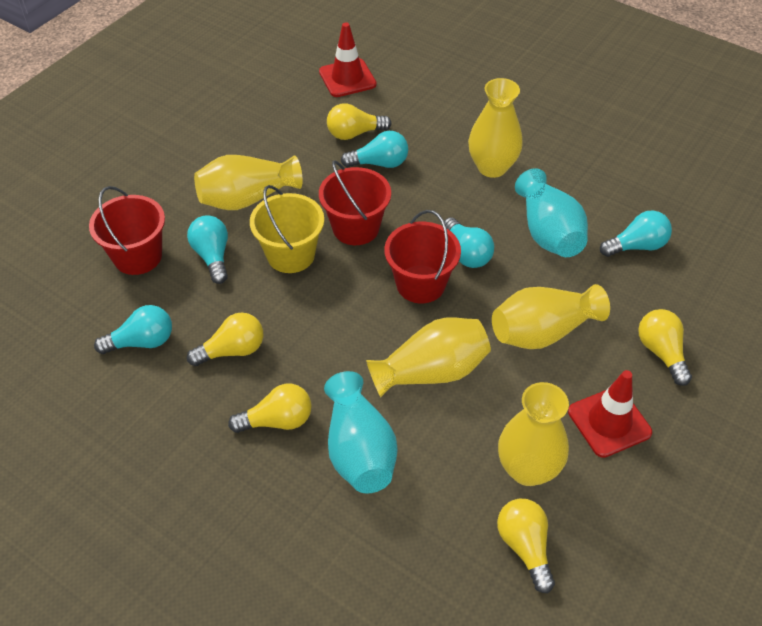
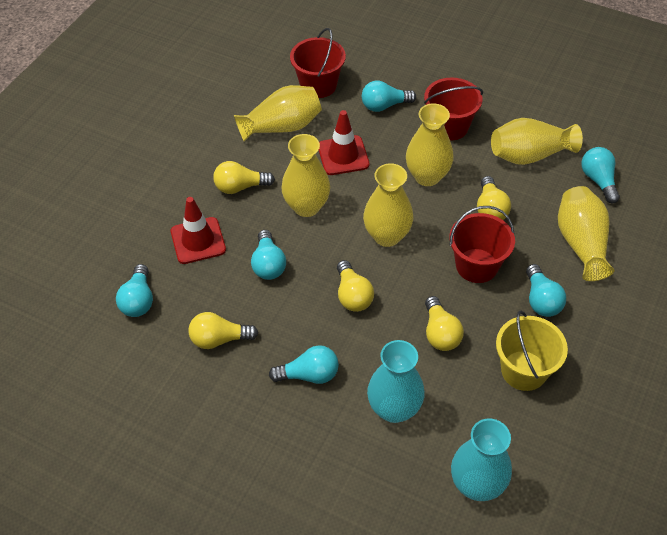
turquoise light bulb: [94,305,172,354] [187,215,228,284] [341,131,408,168] [444,217,494,268] [600,210,672,257] = 5 -> [116,264,153,317] [251,230,286,280] [269,345,339,384] [362,80,416,112] [526,264,566,317] [582,147,620,204] = 6
yellow vase: [194,155,303,210] [366,318,491,397] [468,78,523,178] [492,284,610,349] [498,382,569,486] = 5 -> [234,85,322,141] [281,134,330,217] [363,163,413,247] [406,103,454,186] [491,118,583,165] [558,186,614,281] = 6

